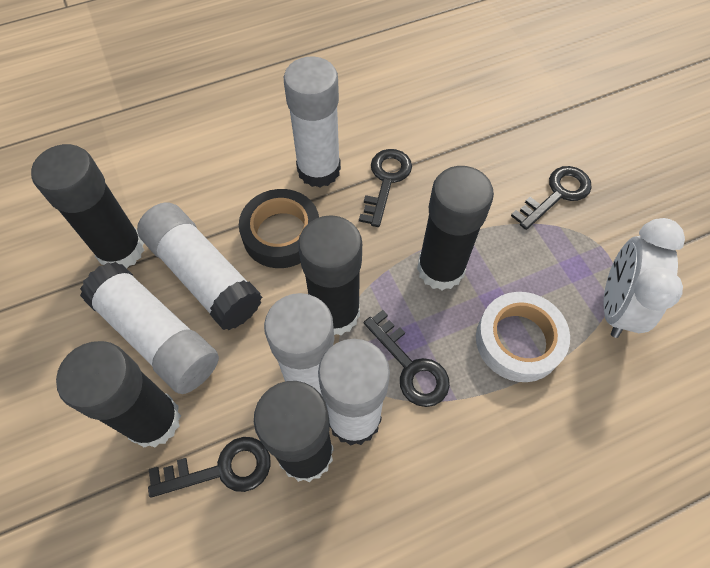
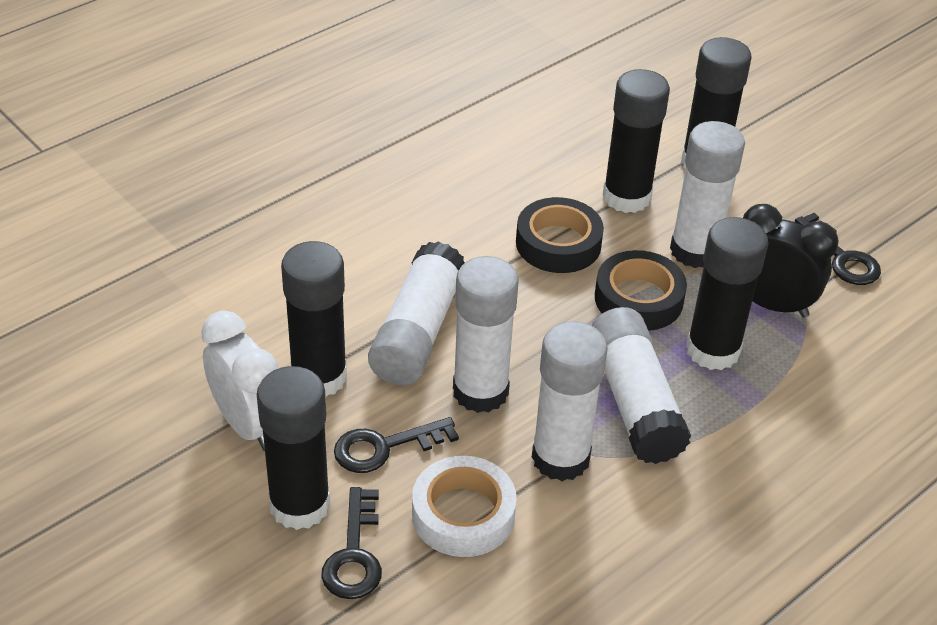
black clock: none = 0 -> [743,204,839,318] = 1
black key: [148,437,271,498] [359,149,412,227] [364,310,450,407] [511,166,592,230] = 4 -> [321,487,382,599] [334,417,459,473] [795,213,881,285] = 3
black tape: [239,189,319,268] = 1 -> [516,197,604,273] [595,250,687,331] = 2

